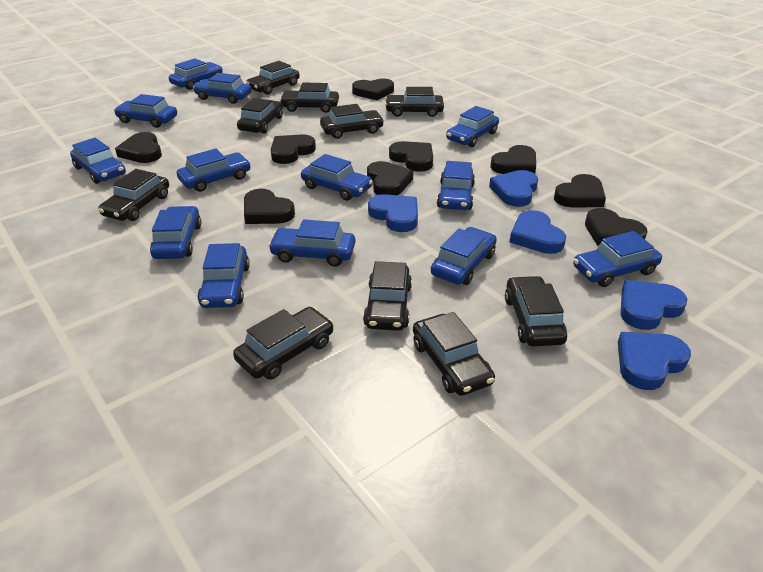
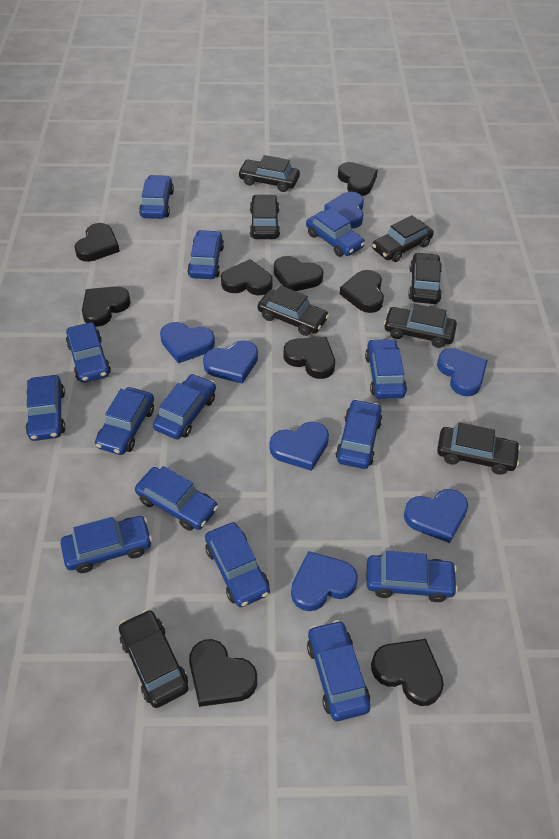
black car: [99,169,169,221] [233,307,334,380] [237,98,283,134] [246,61,300,95] [279,83,339,113] [320,104,384,139] [363,261,412,331] [385,87,444,117] [413,312,495,396] [505,276,567,346] = 10 -> [119,610,188,708] [238,155,300,192] [250,194,280,239] [258,285,329,336] [372,215,434,262] [384,304,457,348] [408,252,442,304] [437,422,521,475] = 8
blue car: [70,138,126,184] [114,94,177,128] [150,206,201,259] [169,58,223,90] [177,148,251,192] [193,73,251,104] [197,243,250,308] [268,219,355,267] [301,154,373,201] [431,227,497,285] [437,161,475,210] [446,106,499,147] [573,231,662,287] = 13 -> [25,375,65,441] [60,516,152,573] [66,323,111,383] [95,387,154,455] [135,466,218,531] [139,175,174,219] [153,374,216,440] [187,230,224,279] [205,522,270,607] [306,208,365,257] [307,620,370,721] [336,399,382,469] [365,338,407,399] [366,551,458,602] = 14
blue heart: [368,194,418,232] [489,170,538,207] [510,210,566,254] [618,332,691,390] [620,280,687,330] = 5 -> [160,322,215,363] [203,340,258,384] [270,422,329,471] [291,551,358,611] [324,192,364,229] [404,489,468,543] [437,348,488,396] = 7

